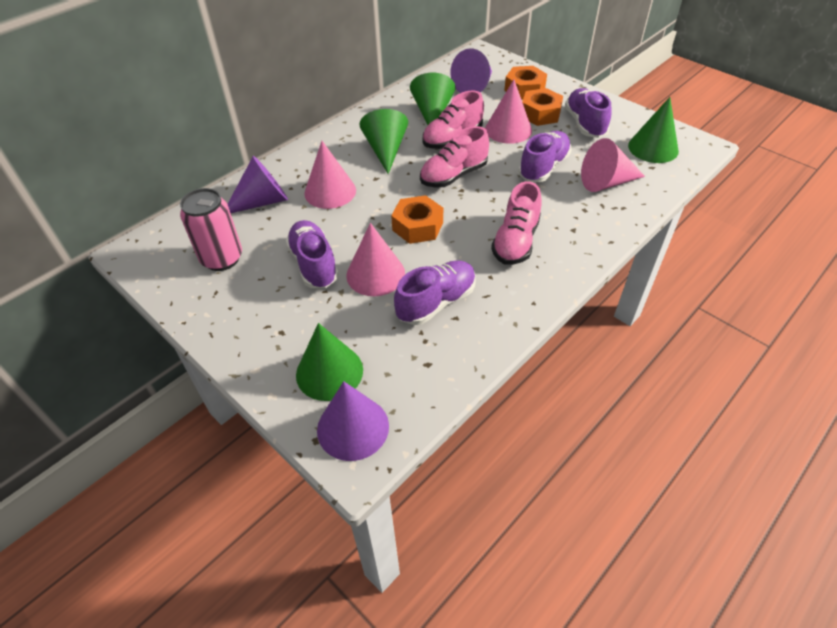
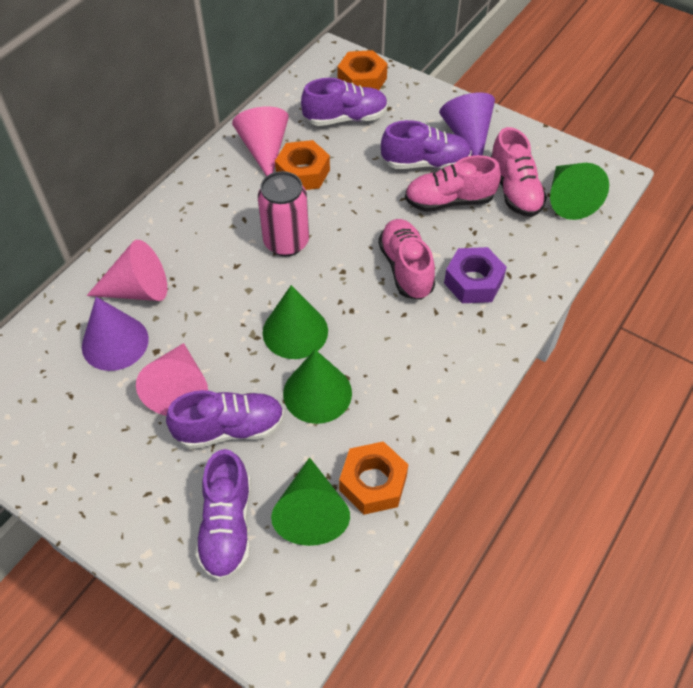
pink cone: [304,141,356,209] [346,223,405,296] [485,80,532,144] [581,138,645,192] = 4 -> [87,240,167,301] [136,343,208,416] [232,107,289,176] = 3
purple cone: [228,156,288,213] [317,381,389,461] [450,48,492,93] = 3 -> [82,297,149,371] [439,93,495,156] = 2
purple nut: none = 0 -> [444,247,507,303] = 1

